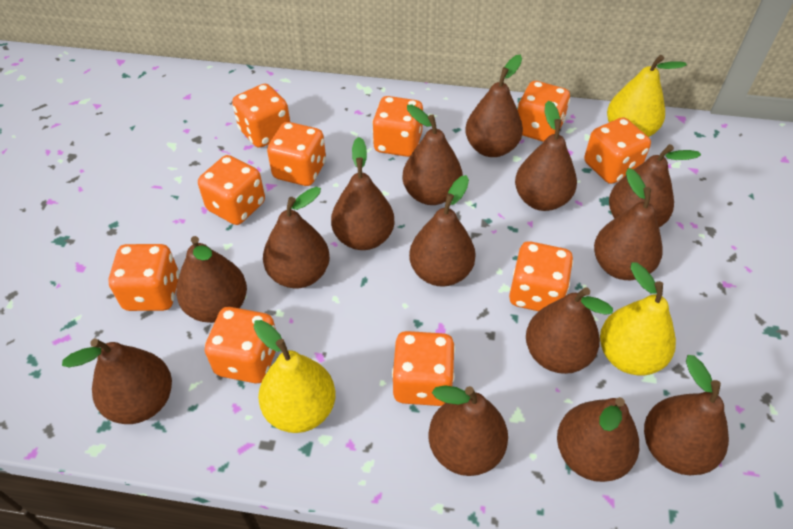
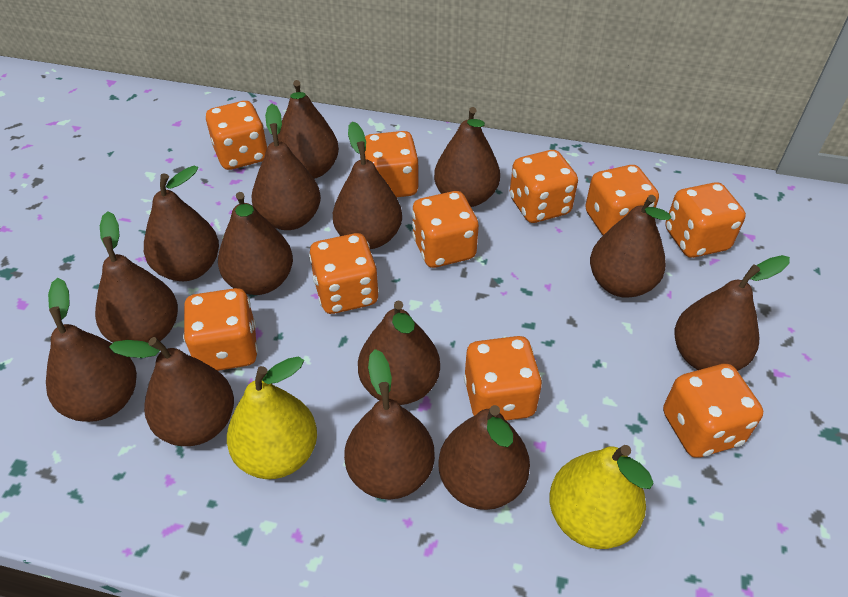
yellow pear: [253,320,336,433] [600,263,676,375] [607,55,687,137] = 3 -> [227,356,317,479] [549,445,653,549] = 2

